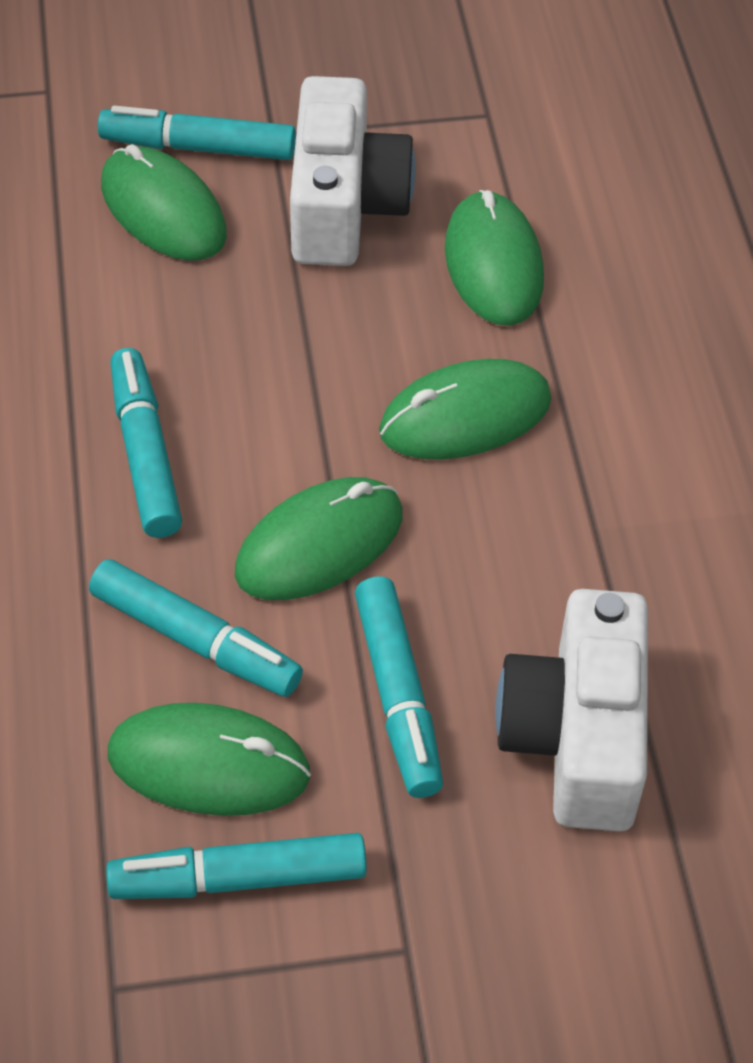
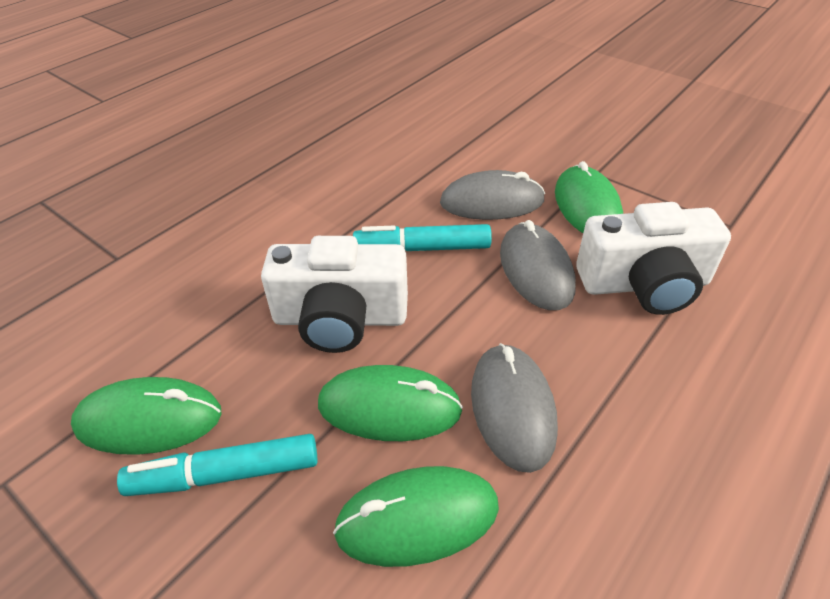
green mouse: [101,144,227,261] [107,703,311,816] [235,477,403,600] [379,359,552,460] [445,190,544,326] = 5 -> [71,377,222,455] [318,365,463,441] [333,466,499,567] [555,161,623,233] = 4
grey mouse: none = 0 -> [440,170,545,220] [471,343,558,473] [500,220,576,310] = 3
turquoise marker: [89,559,303,697] [98,106,296,160] [106,833,367,899] [110,348,182,538] [355,576,443,798] = 5 -> [117,434,317,496] [353,224,492,251] = 2

